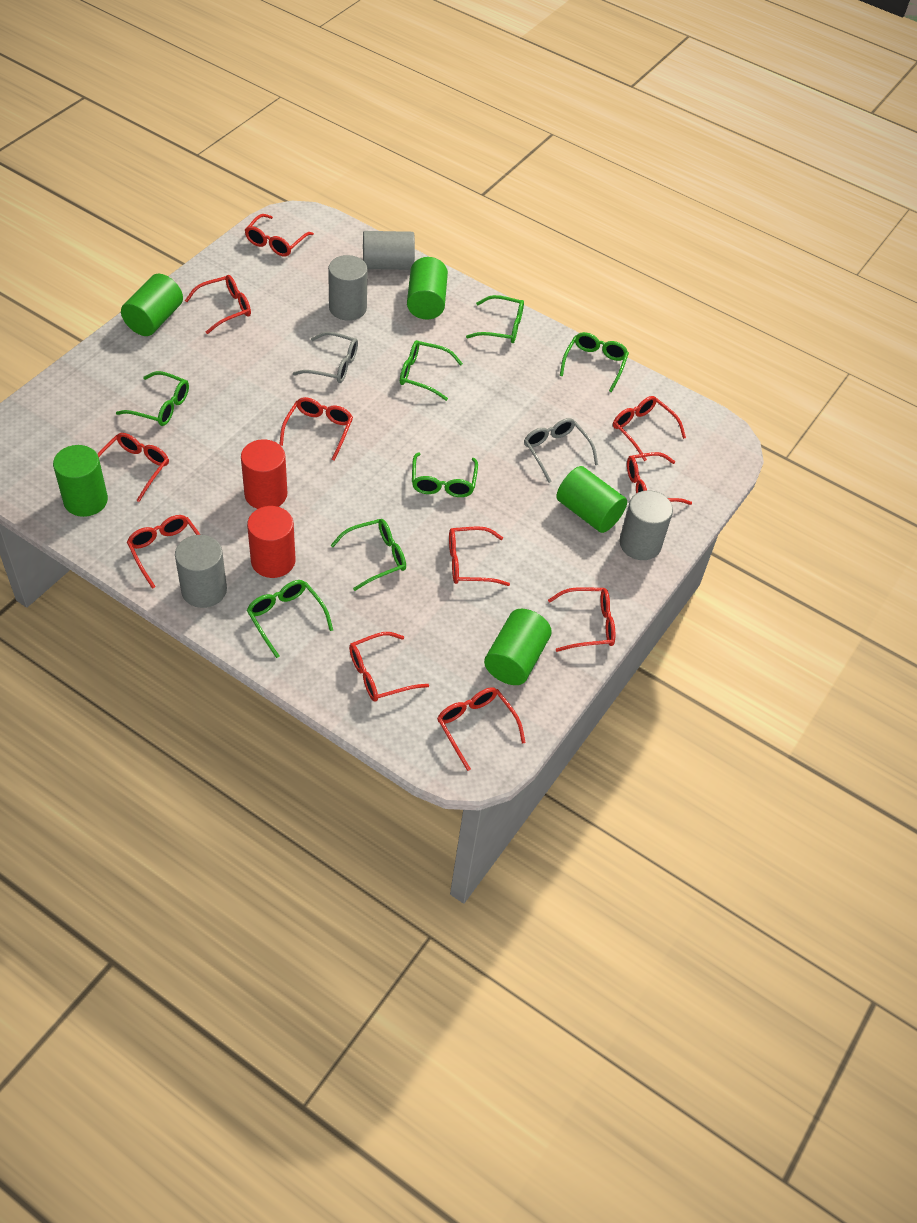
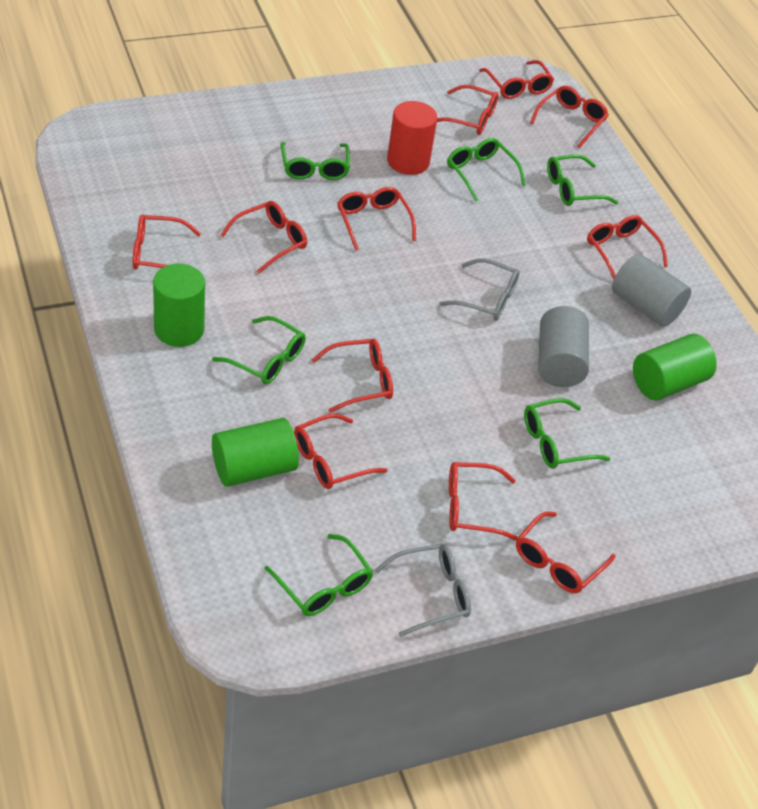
green cylinder: [53,445,108,517] [121,274,183,336] [407,257,448,319] [484,609,552,685] [556,466,627,533] = 5 -> [153,264,205,347] [212,418,299,487] [633,334,717,400] = 3
green glasses: [116,371,189,426] [247,580,333,658] [331,519,406,591] [400,340,463,401] [412,452,478,497] [466,295,524,343] [560,332,629,392] = 7 -> [212,316,306,384] [264,534,374,616] [281,142,350,180] [447,138,526,202] [524,398,610,469] [547,154,618,206] = 6
grey cylinder: [175,535,227,608] [328,255,368,321] [363,231,415,270] [619,490,673,560] = 4 -> [538,306,589,387] [612,254,691,327] = 2
red cylinder: [241,439,287,509] [247,506,295,578] = 2 -> [387,101,438,175] = 1

